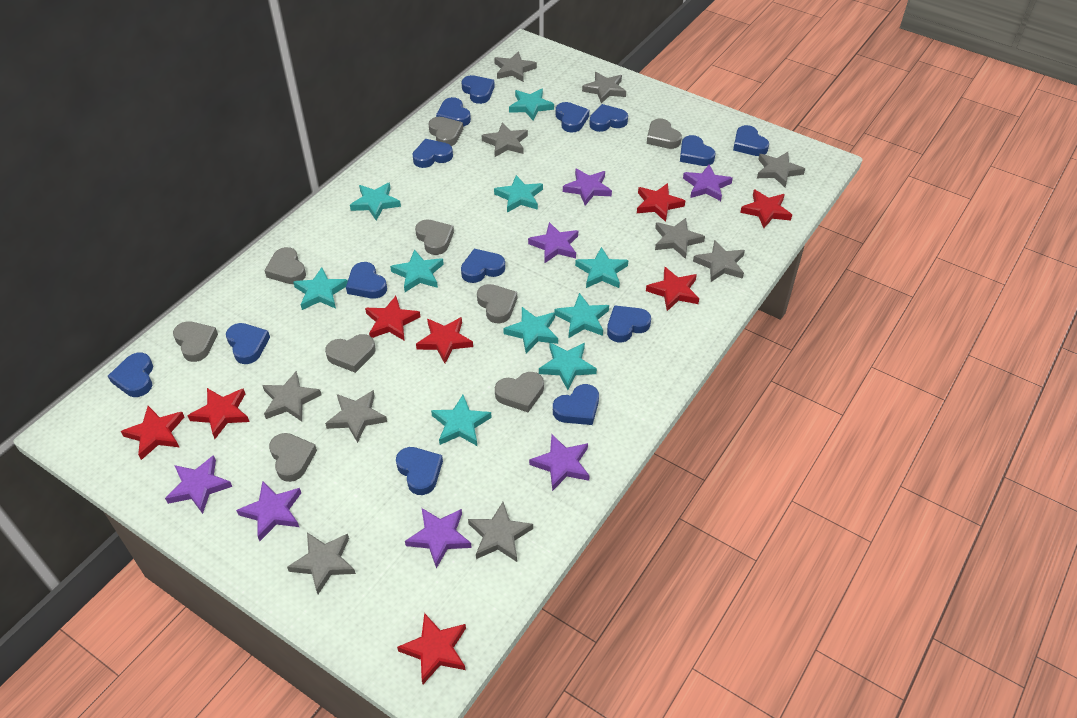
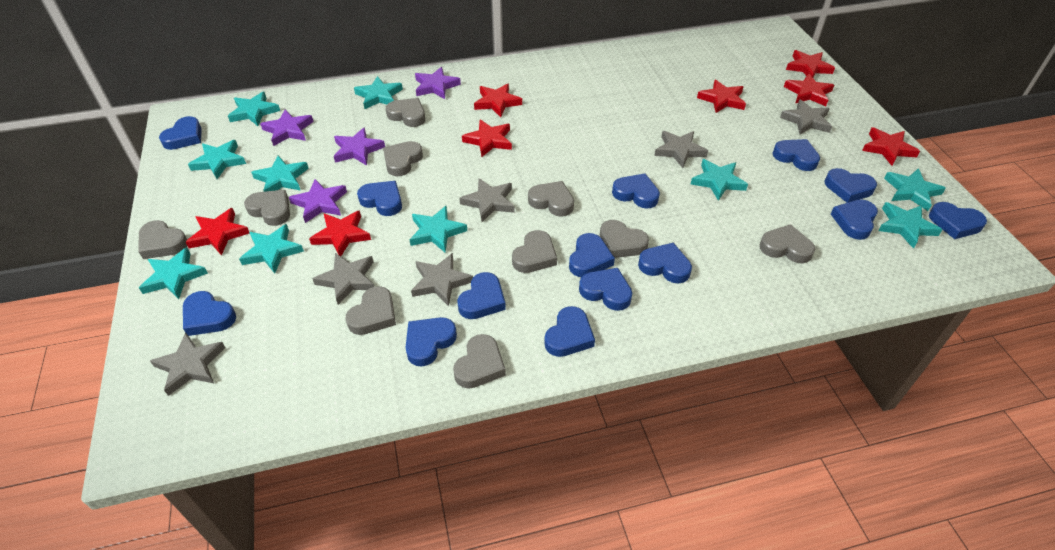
grey heart: [173,321,218,362] [264,247,306,284] [269,433,317,482] [325,334,375,373] [415,219,454,255] [428,117,463,146] [477,284,517,324] [495,372,544,412] [647,118,682,149] = 9 -> [139,220,187,259] [244,190,290,226] [345,286,396,335] [383,141,423,176] [386,98,425,127] [453,334,506,389] [512,230,557,273] [528,181,574,217] [600,220,649,258] [759,224,815,263] = 10
grey star: [262,371,322,421] [287,533,356,594] [325,390,387,443] [468,502,533,562] [482,123,528,157] [494,51,537,82] [582,72,626,104] [655,218,705,259] [693,240,745,282] [757,152,805,187] = 10 -> [150,332,225,396] [312,253,374,305] [411,253,473,306] [459,178,515,222] [654,131,708,168] [780,99,832,135] = 6
purple star: [165,455,232,514] [236,481,301,541] [405,508,472,568] [528,222,578,263] [529,435,590,491] [563,168,612,206] [683,165,733,201] = 7 -> [260,109,314,146] [289,179,347,223] [334,127,385,166] [415,67,461,99] = 4

